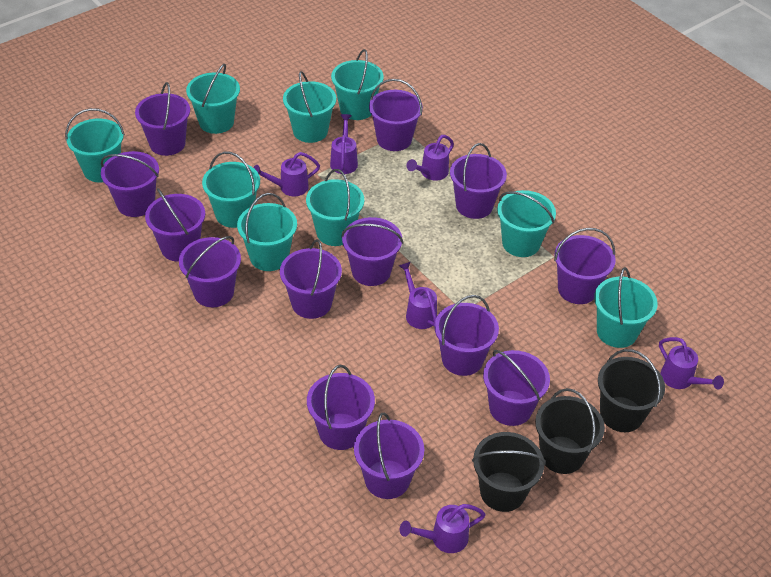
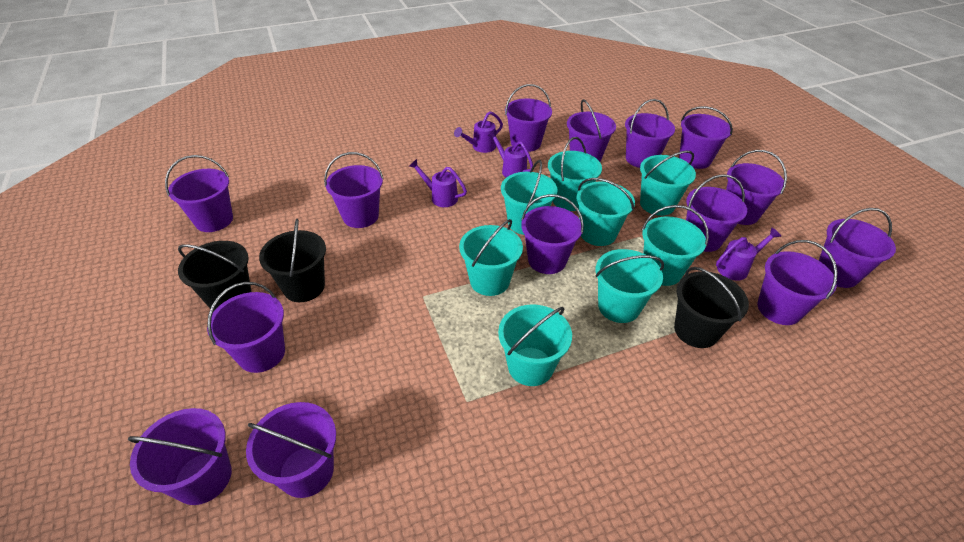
purple bucket: [101,151,159,217] [135,82,190,156] [145,188,205,262] [179,236,241,307] [280,239,342,319] [307,365,375,450] [341,217,403,286] [354,413,424,499] [369,79,423,151] [434,295,499,376] [450,143,507,219] [483,350,550,426] [554,228,615,304] = 13 -> [128,408,232,505] [165,155,233,232] [207,282,285,373] [246,402,336,498] [324,152,383,228] [505,84,552,152] [521,194,584,274] [567,99,616,162] [625,99,675,168] [679,106,733,169] [686,174,747,252] [726,150,787,225] [757,240,838,325] [819,208,896,288] = 14
purple watering can: [253,152,320,196] [330,114,358,174] [399,262,437,329] [400,504,486,553] [406,135,454,181] [659,337,724,389] = 6 -> [409,159,467,207] [454,111,503,153] [488,130,533,177] [716,227,781,281] = 4
turquoise bucket: [65,108,125,182] [186,64,240,134] [202,151,260,228] [237,193,297,271] [283,71,336,143] [306,169,364,246] [331,49,384,120] [497,190,556,257] [594,267,658,348] = 9 -> [459,219,523,296] [498,304,572,386] [501,160,558,235] [548,137,602,211] [576,178,635,246] [595,249,664,323] [640,150,696,216] [642,205,709,286] = 8

